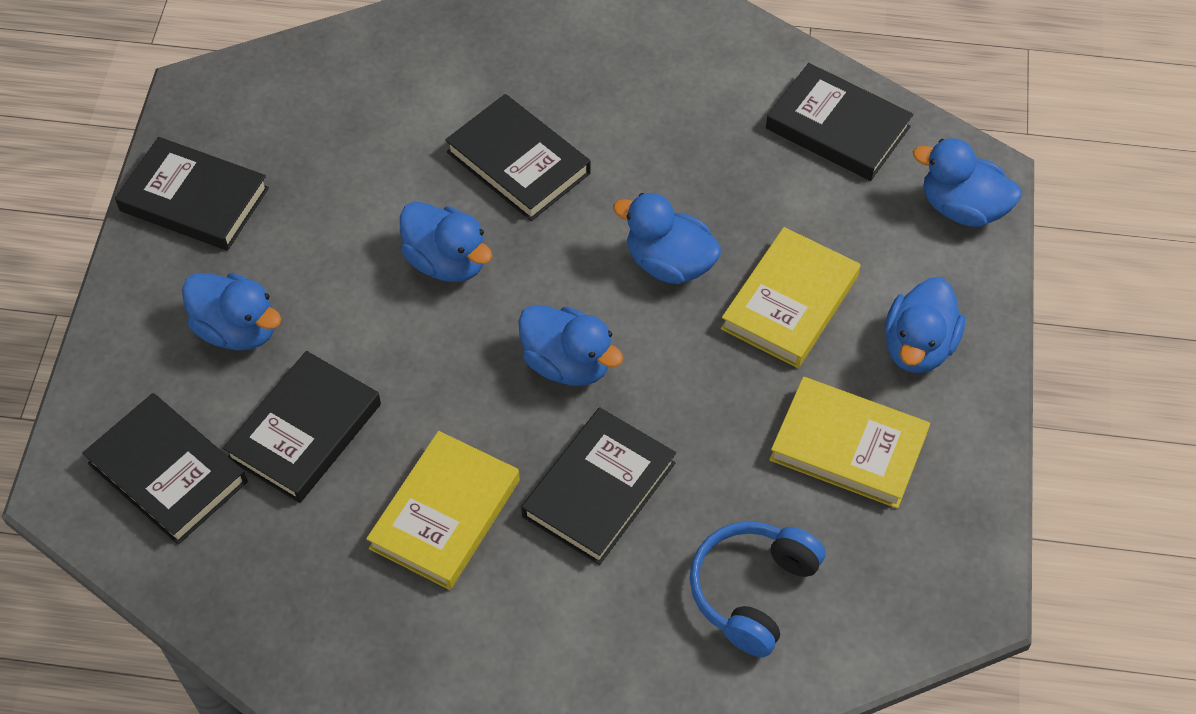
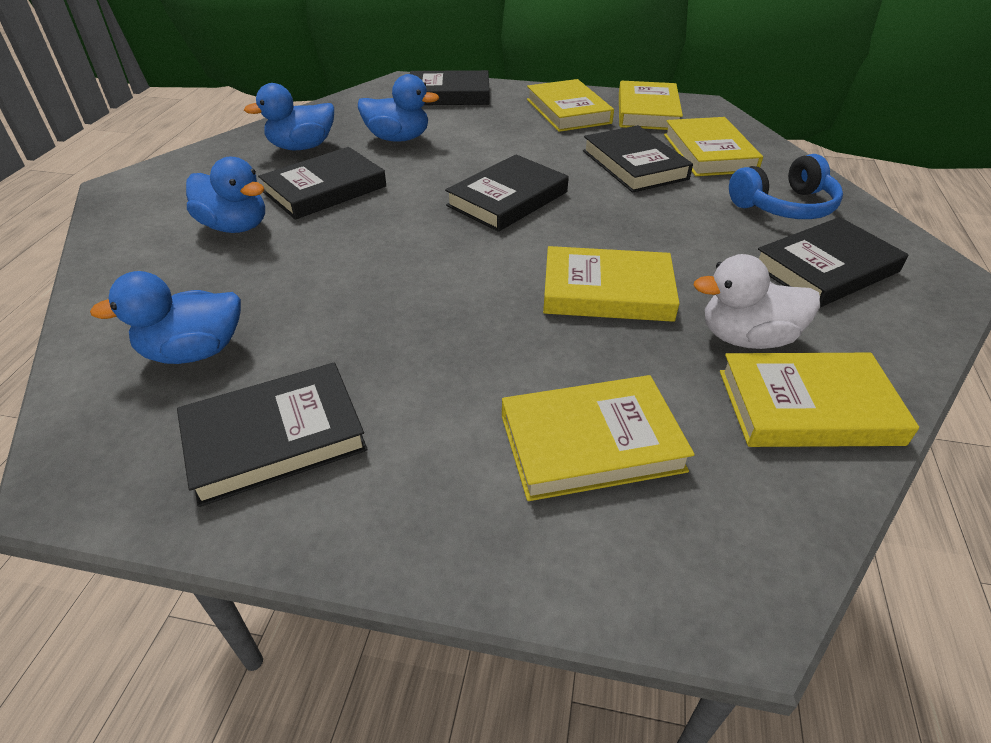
blue duck: [182,273,281,350] [400,201,492,282] [518,305,623,386] [613,193,722,284] [885,277,965,373] [913,138,1022,227] = 6 -> [90,271,241,364] [186,157,265,233] [244,83,334,150] [358,74,439,142] = 4
white duck: none = 0 -> [693,254,820,349] = 1
yellow book: [366,431,520,590] [721,227,861,368] [769,377,930,509] = 3 -> [502,375,695,501] [527,79,614,132] [543,246,679,322] [619,81,683,130] [664,117,763,176] [720,353,919,447] = 6

